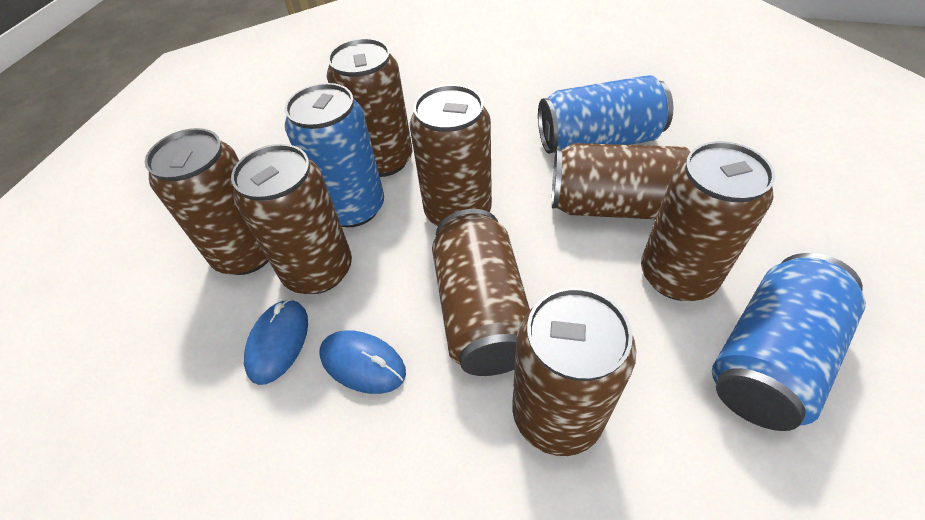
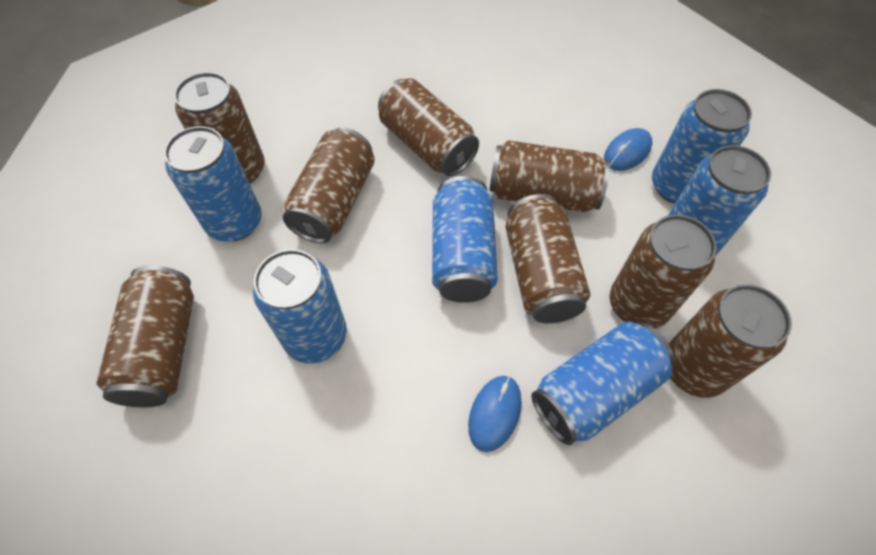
blue can: [285,83,384,227] [538,75,673,154] [712,253,865,431] = 3 -> [164,126,262,241] [253,249,347,363] [432,176,498,303] [532,322,674,445] [652,89,752,204] [668,145,771,256] = 6

